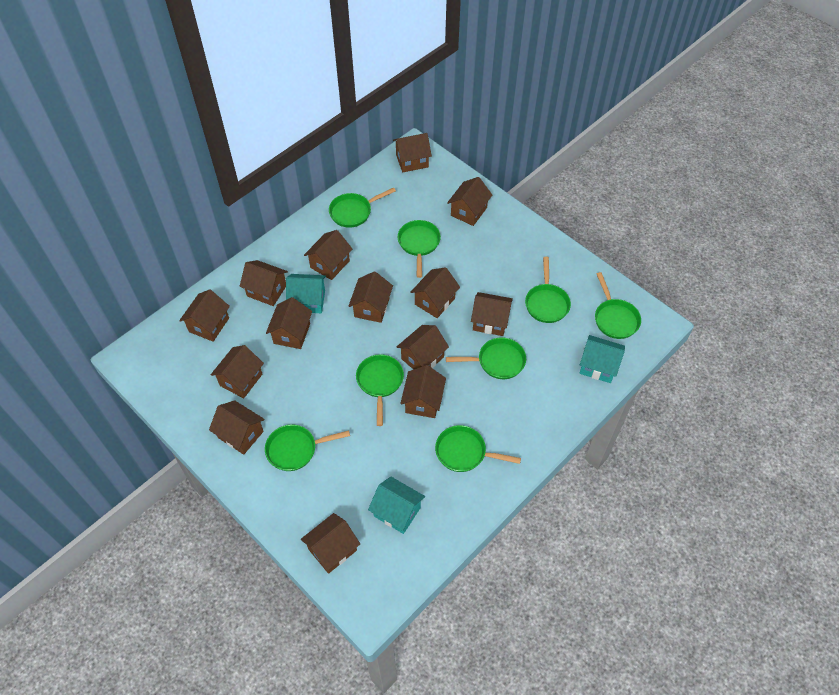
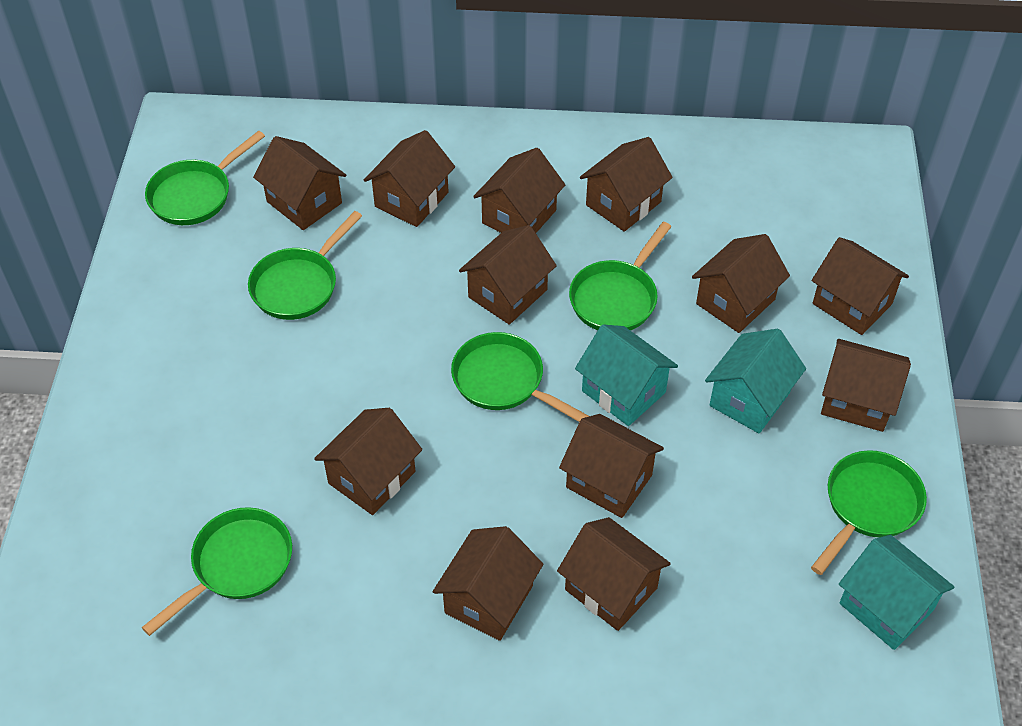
brown house: [179,289,230,342] [209,400,265,455] [211,345,264,398] [240,260,288,306] [266,297,312,349] [301,513,360,574] [304,230,352,280] [349,271,393,323] [393,133,432,173] [397,325,449,369] [400,365,446,418] [410,267,460,318] [447,177,492,226] [471,292,513,336] = 14 -> [253,136,346,230] [314,408,422,515] [364,130,455,227] [433,526,543,641] [459,225,557,325] [473,148,565,233] [557,517,671,631] [559,414,664,518] [580,137,673,232] [692,234,790,333] [812,237,909,335] [821,339,911,432] = 12
green pan: [265,425,350,471] [329,187,396,228] [356,354,404,426] [398,220,441,278] [435,425,521,472] [446,338,526,379] [525,257,571,323] [595,272,641,339] = 8 -> [141,507,292,636] [145,131,265,225] [248,211,362,320] [451,332,589,422] [569,222,672,330] [811,450,927,575] = 6

